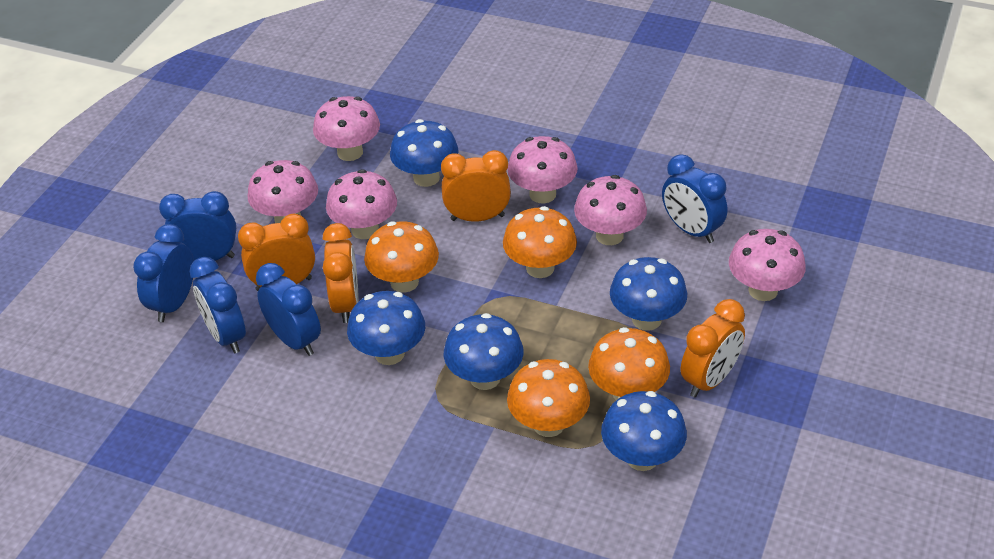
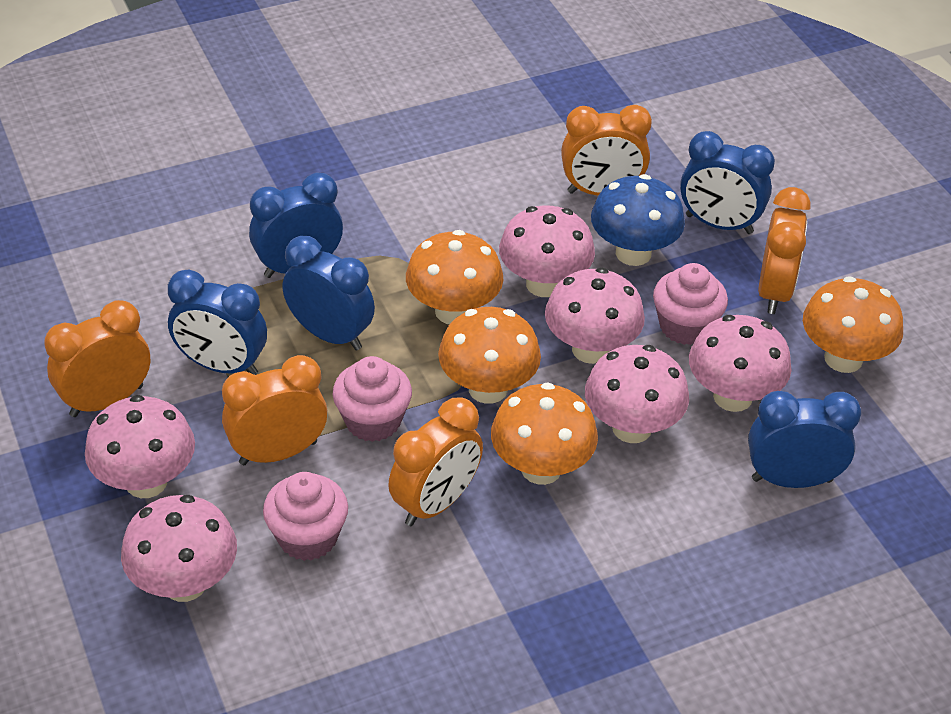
blue mushroom: [347,291,425,365] [390,119,459,187] [444,313,524,390] [601,391,687,471] [610,257,687,331] = 5 -> [591,174,685,266] = 1
orange clock: [238,214,315,291] [322,223,359,323] [441,150,511,222] [681,299,745,397] = 4 -> [44,300,150,417] [222,355,327,465] [388,397,483,526] [561,105,652,195] [758,187,811,314] = 5
pink cupcake: none = 0 -> [263,472,348,561] [333,356,412,442] [653,263,728,345] = 3

